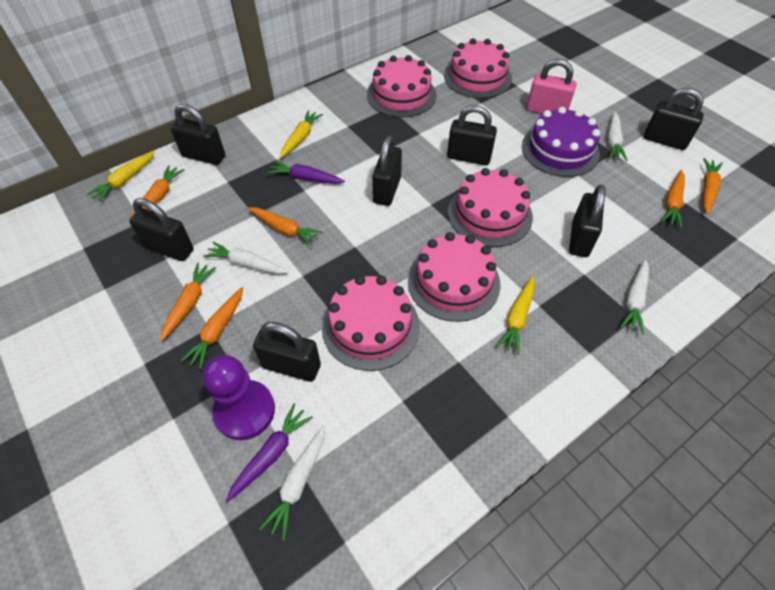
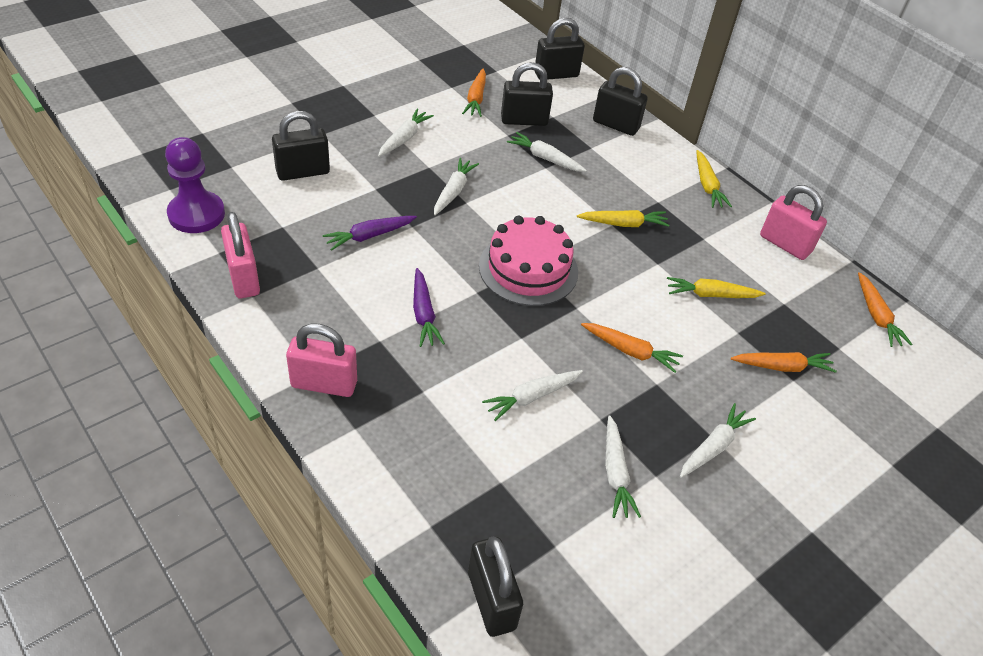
black padlock: [129,198,194,261] [171,104,225,165] [253,322,321,382] [372,135,402,206] [447,105,497,165] [569,185,606,257] [644,88,704,150] = 7 -> [272,111,330,181] [468,536,523,637] [501,62,553,126] [535,18,585,80] [593,67,648,136] = 5
orange carrot: [129,165,184,223] [161,262,217,341] [181,287,243,369] [247,207,323,246] [661,170,685,228] [703,158,723,214] = 6 -> [462,69,486,117] [581,323,683,373] [731,352,837,373] [858,272,912,347] = 4
pink cake: [322,275,420,371] [367,55,437,117] [408,232,501,322] [444,38,512,98] [448,168,533,247] = 5 -> [479,216,578,306] = 1
pink padlock: [526,59,576,114] = 1 -> [221,212,260,298] [286,323,357,397] [760,185,827,260] = 3
purple cake: [522,107,600,177] = 1 -> none = 0
white carrot: [203,241,289,274] [259,425,325,540] [608,111,628,161] [620,259,649,335] = 4 -> [378,109,434,157] [434,158,479,215] [482,370,583,421] [507,132,587,172] [605,415,641,518] [680,403,756,478] = 6

